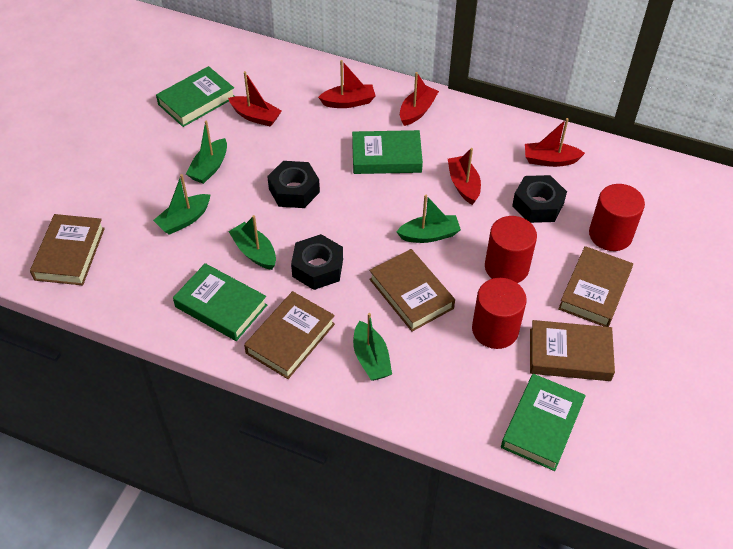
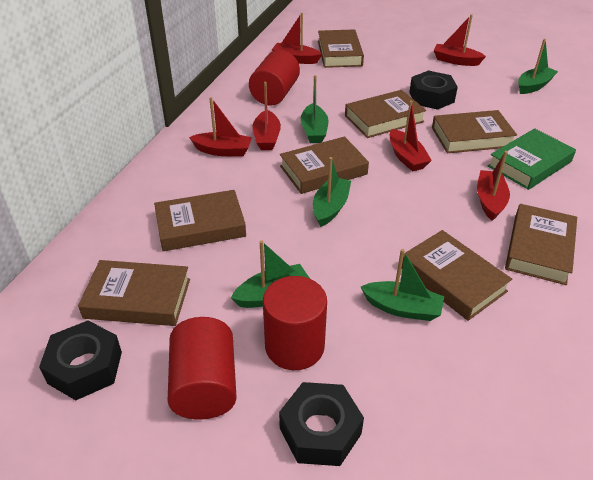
brown book: [30,214,105,285] [244,291,335,379] [369,249,455,332] [530,320,615,381] [558,246,633,327] = 5 -> [78,260,190,326] [154,190,246,251] [280,136,369,194] [318,29,364,68] [345,90,426,138] [401,230,512,321] [432,110,517,153] [505,204,577,285] = 8
green book: [156,66,235,127] [173,263,267,341] [352,130,423,174] [501,374,586,471] = 4 -> [488,128,576,190] = 1
red boat: [228,71,282,127] [318,60,376,108] [400,72,439,126] [448,148,481,205] [525,118,585,167] = 5 -> [189,97,252,157] [252,82,281,150] [272,13,322,64] [390,100,432,172] [434,14,486,66] [477,151,510,221] = 6

